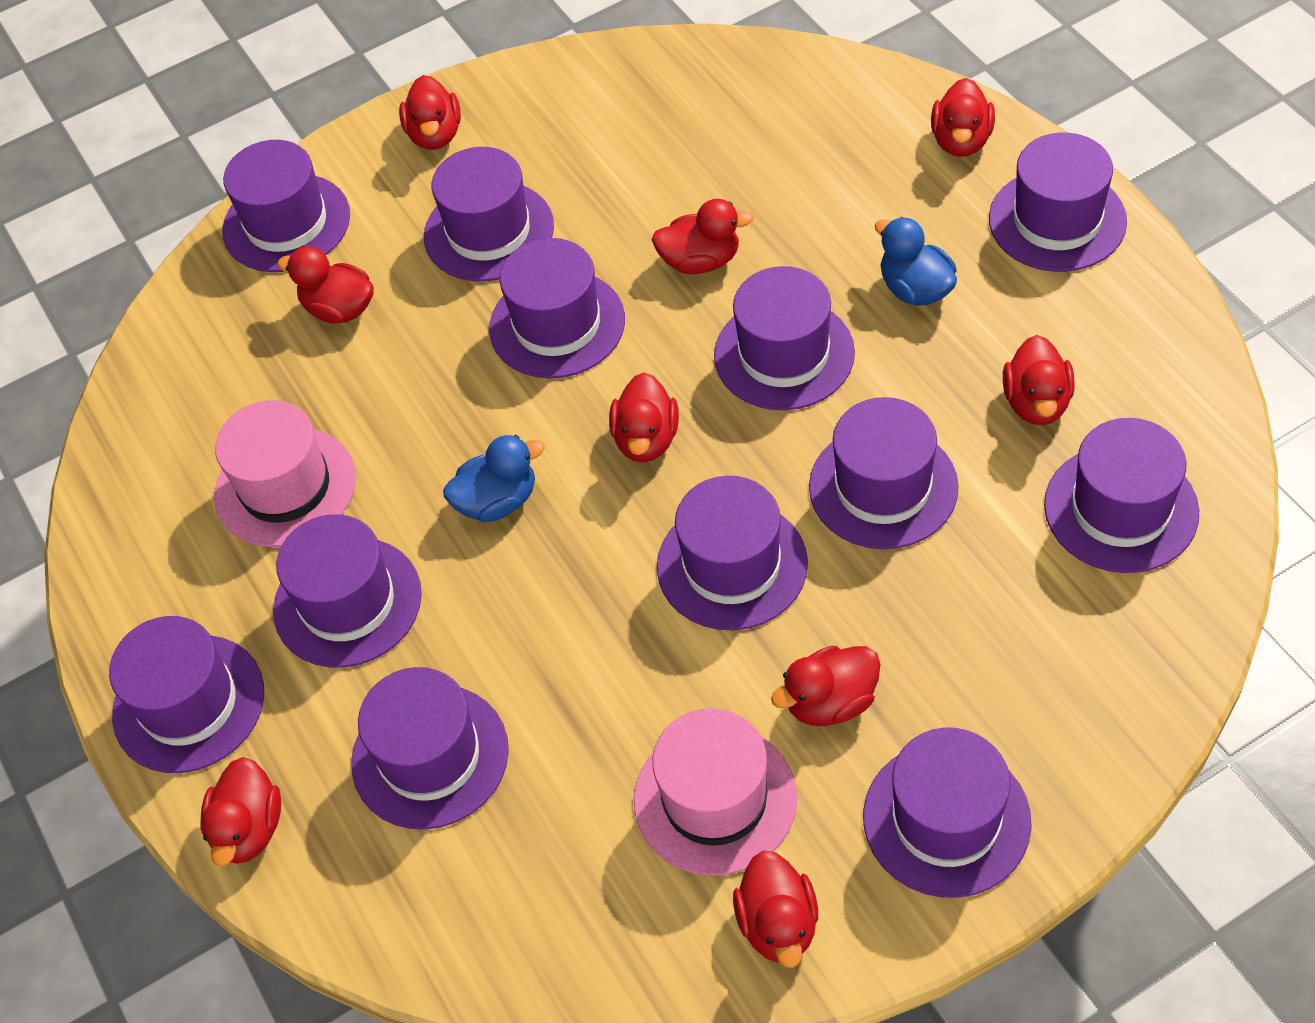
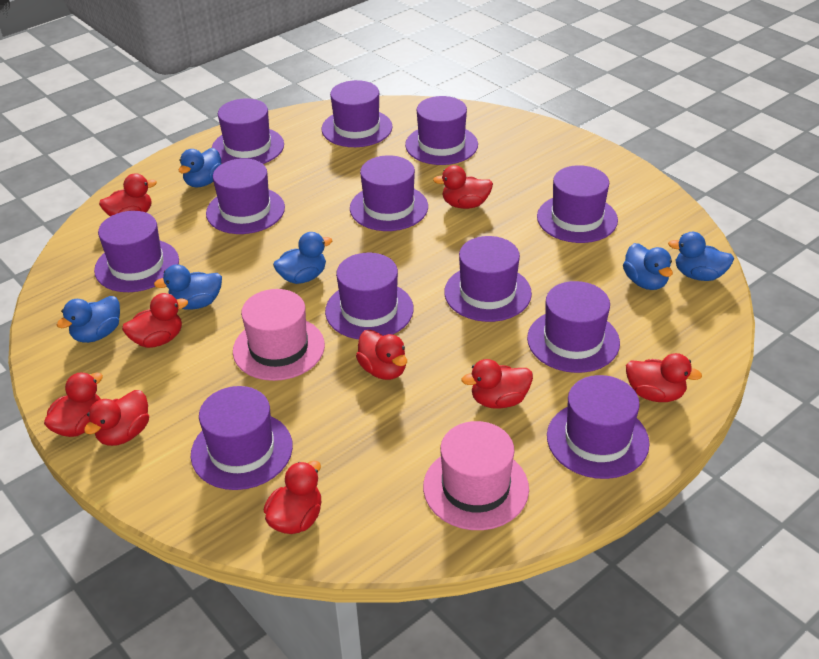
blue duck: [443,435,545,522] [875,217,957,306] = 2 -> [57,296,120,343] [154,264,222,310] [179,148,222,187] [273,232,332,284] [623,243,673,290] [668,232,734,281] = 6

